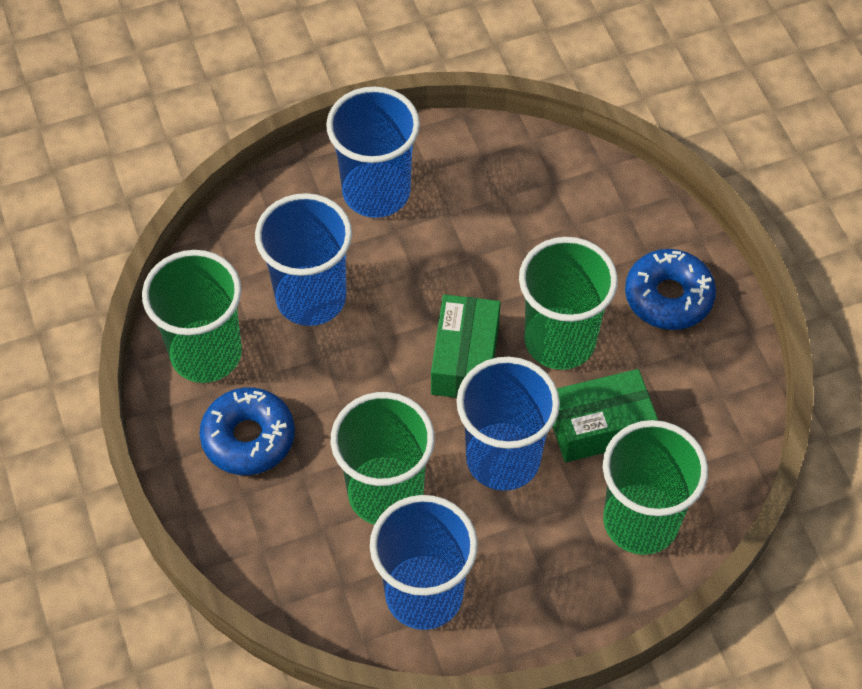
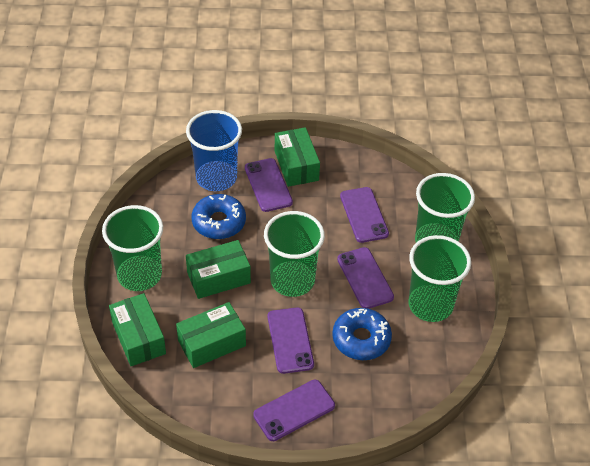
blue cup: [255,193,352,326] [326,86,420,218] [370,495,478,630] [456,357,560,491] = 4 -> [186,110,242,191] = 1
green box: [431,294,501,398] [553,369,658,462] = 2 -> [109,293,166,366] [176,302,246,368] [186,240,251,299] [275,127,320,187] = 4
purple phone: none = 0 -> [245,158,293,212] [253,380,335,441] [268,307,314,374] [337,247,394,309] [340,187,389,243] = 5

